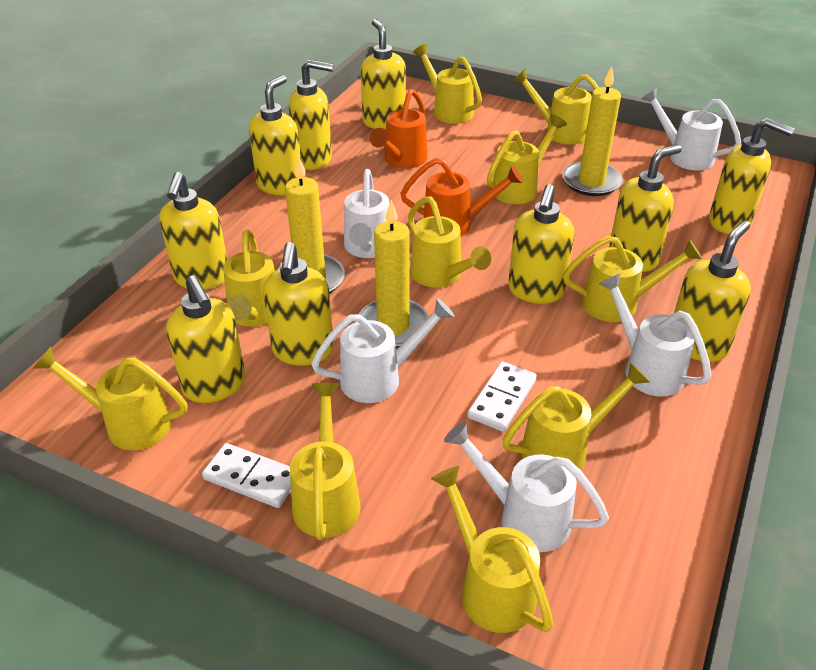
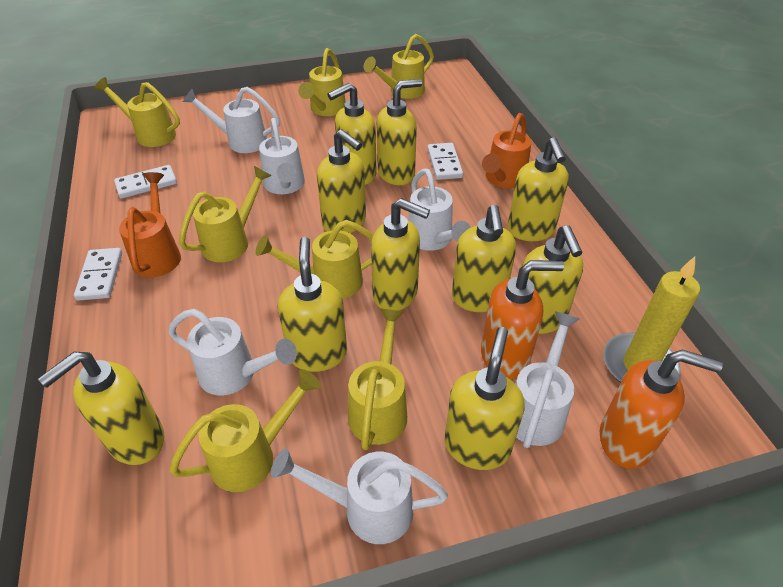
orange soap dispenser: none = 0 -> [481,260,564,380] [600,349,723,469] = 2
white domino: [202,443,291,508] [467,361,537,432] = 2 -> [74,248,122,301] [114,165,177,199] [427,143,463,180] = 3
white watering can: [311,298,454,403] [344,169,390,258] [444,421,609,552] [598,273,711,397] [641,87,741,171] = 5 -> [168,309,297,396] [183,87,280,153] [259,118,305,194] [271,448,448,544] [408,169,471,251] [515,311,579,448] = 6
yellow candle: [278,156,345,294] [359,200,429,348] [562,66,623,196] = 3 -> [603,257,700,383] = 1
yellow watering can: [33,347,187,450] [223,230,275,327] [290,383,361,540] [408,196,491,288] [413,44,482,124] [431,466,553,633] [487,114,567,204] [502,362,650,470] [513,69,599,145] [563,236,702,322] = 10 -> [94,77,180,147] [169,369,321,492] [179,166,272,262] [255,220,373,299] [299,48,346,116] [348,308,407,450] [364,34,434,99] = 7

